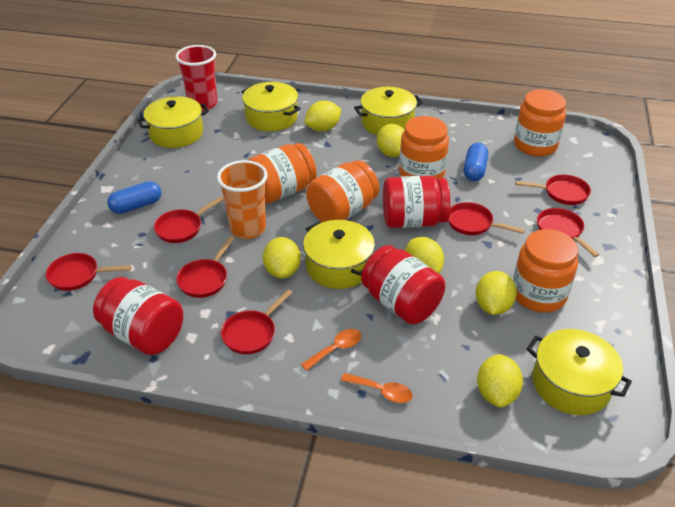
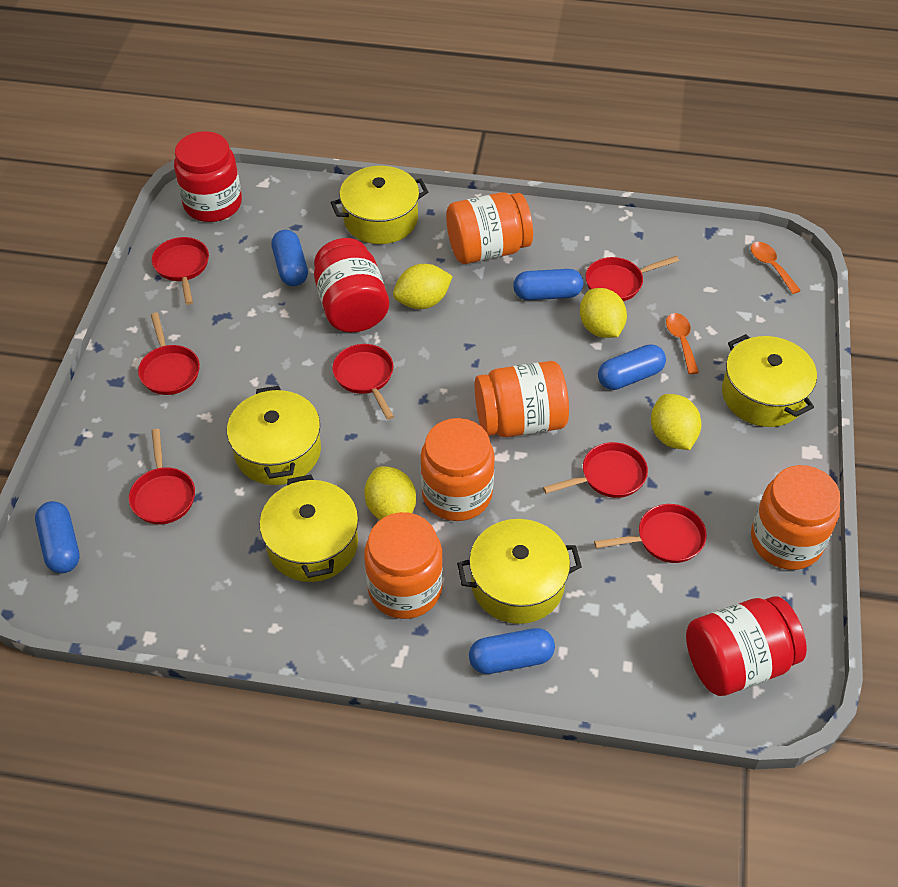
blue capsule: [107,181,162,214] [464,143,488,181] = 2 -> [35,501,80,574] [272,230,308,286] [469,628,555,674] [513,269,583,300] [598,344,666,390] = 5
orange cup: [217,160,268,239] = 1 -> none = 0
red cup: [175,45,217,111] = 1 -> none = 0
yellow lemon: [263,237,301,279] [305,101,341,132] [377,124,404,157] [405,237,444,274] [476,271,517,315] [477,354,523,407] = 6 -> [364,466,416,520] [393,264,453,309] [580,288,627,338] [651,394,701,450] = 4

